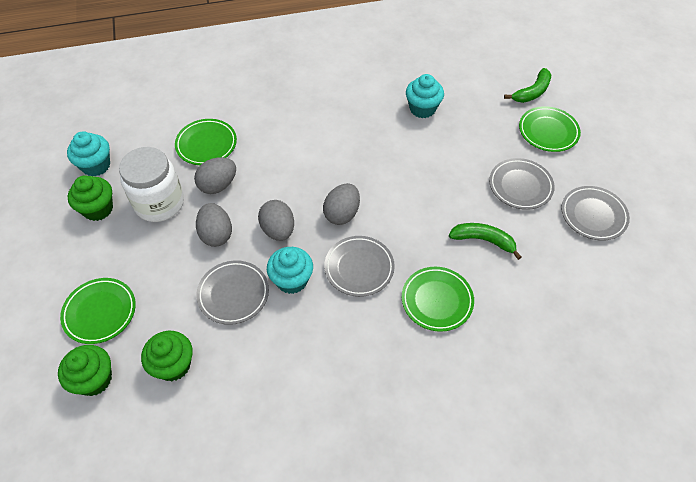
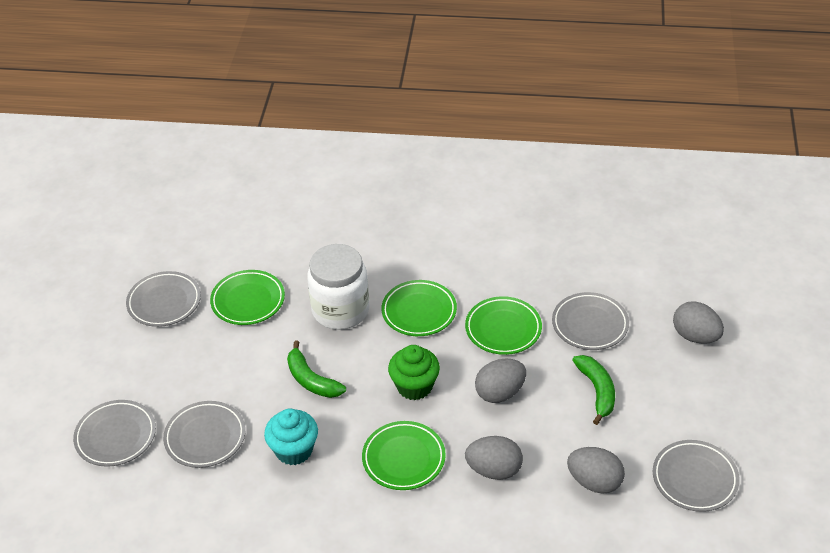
green cupcake: [58,345,112,396] [68,175,113,221] [141,331,193,381] = 3 -> [388,345,440,400] = 1
grey plate: [196,260,269,325] [324,236,395,297] [489,158,555,210] [561,186,630,241] = 4 -> [73,400,156,467] [126,271,201,327] [163,401,246,468] [552,292,629,350] [653,440,740,512] = 5
turquoise cupcake: [67,131,110,176] [267,247,313,294] [406,74,444,118] = 3 -> [264,409,318,465] = 1

